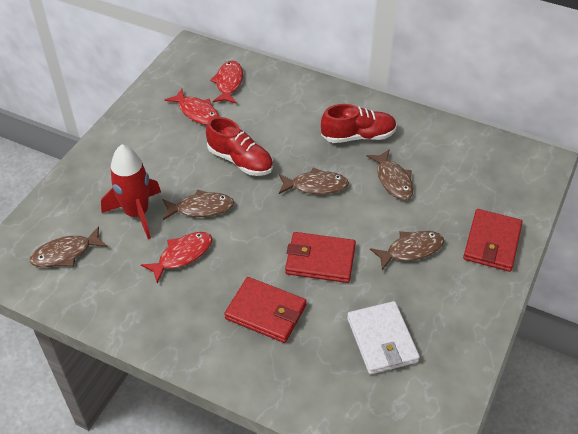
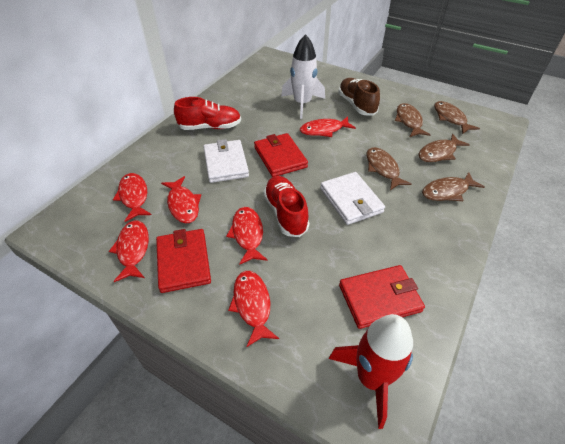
brown shoe: none = 0 -> [338,78,380,116] = 1
red fish: [141,232,212,283] [164,89,220,125] [210,61,243,104] = 3 -> [109,220,149,282] [113,173,151,222] [161,176,201,223] [226,207,268,265] [228,271,279,347] [300,116,356,137] = 6
white rocket: none = 0 -> [281,34,325,119] = 1
white wallet: [347,301,420,374] = 1 -> [203,139,249,183] [320,172,385,225] = 2

